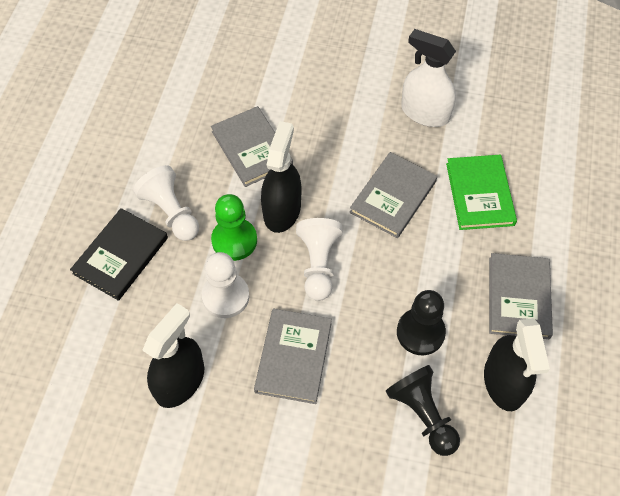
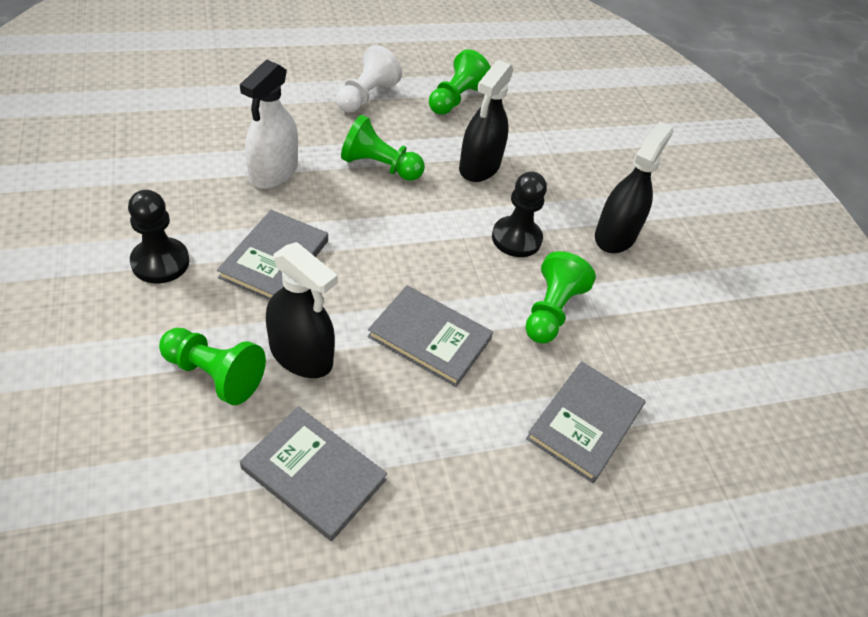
black book: [70,208,168,301] = 1 -> none = 0
green book: [446,155,517,230] = 1 -> none = 0
green pawn: [211,194,257,261] = 1 -> [159,328,266,405] [341,115,425,181] [429,49,491,115] [525,251,596,344] = 4
white pawn: [133,165,199,241] [202,252,249,318] [296,218,343,301] = 3 -> [336,45,402,113] = 1

